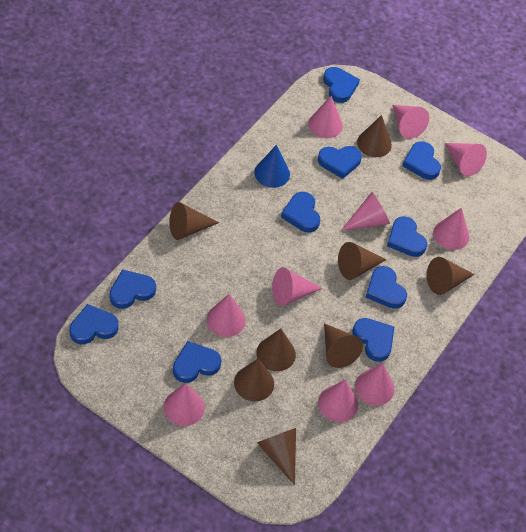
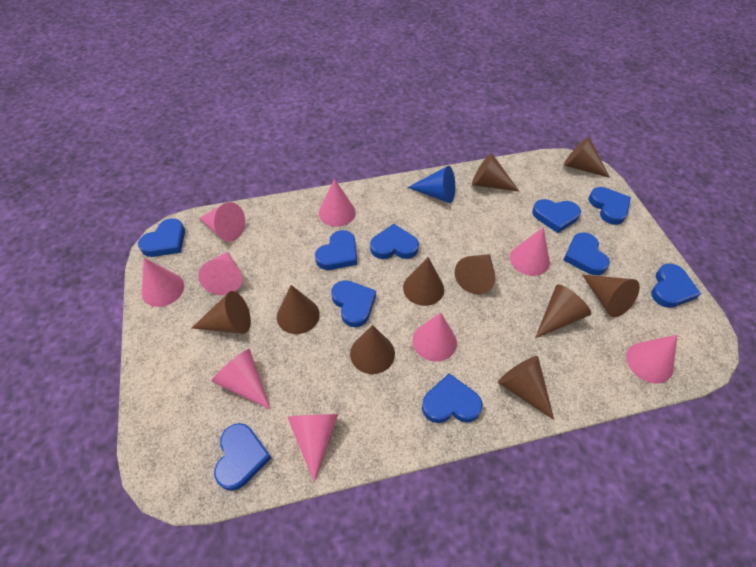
brown cone: [170,202,219,240] [234,358,274,401] [256,329,296,371] [257,428,296,485] [324,323,363,368] [338,242,386,280] [357,115,392,157] [427,257,475,295] = 8 -> [192,291,251,334] [277,285,320,334] [350,325,395,374] [403,257,444,306] [455,254,495,294] [472,153,519,191] [498,356,554,420] [535,284,591,338] [564,137,610,178] [582,275,640,317] = 10
pink cone: [164,383,205,426] [207,294,246,337] [272,267,323,306] [308,96,343,138] [318,380,358,422] [341,192,390,231] [355,363,394,406] [392,105,429,139] [433,208,469,250] [445,143,487,176] = 10 -> [142,258,184,307] [198,252,242,295] [199,202,245,242] [211,349,271,410] [288,414,338,482] [319,178,356,227] [413,312,457,362] [510,227,550,276] [626,335,677,384] = 9

